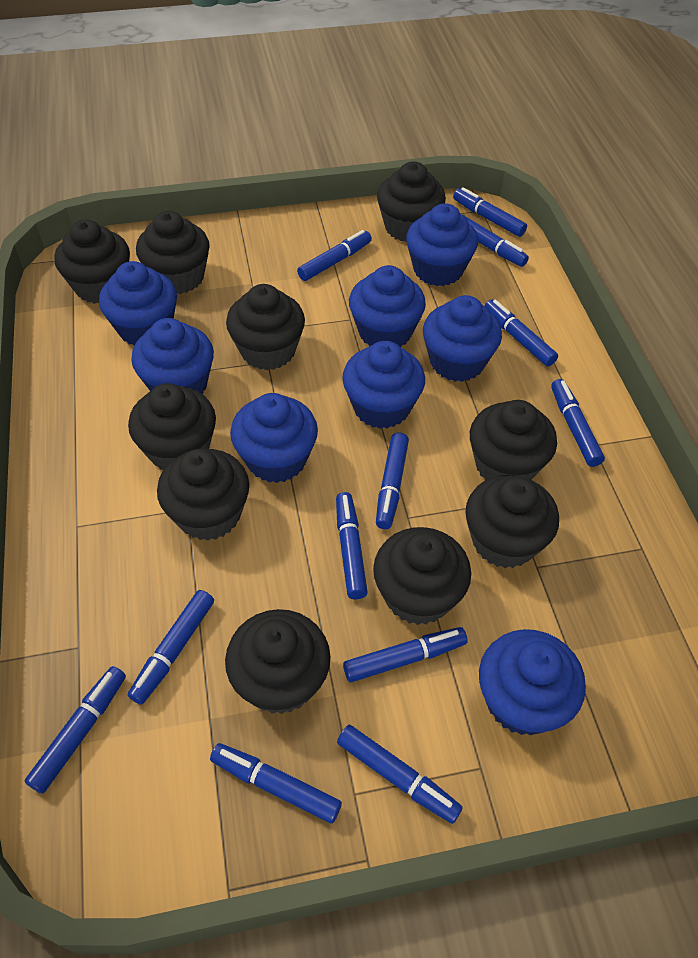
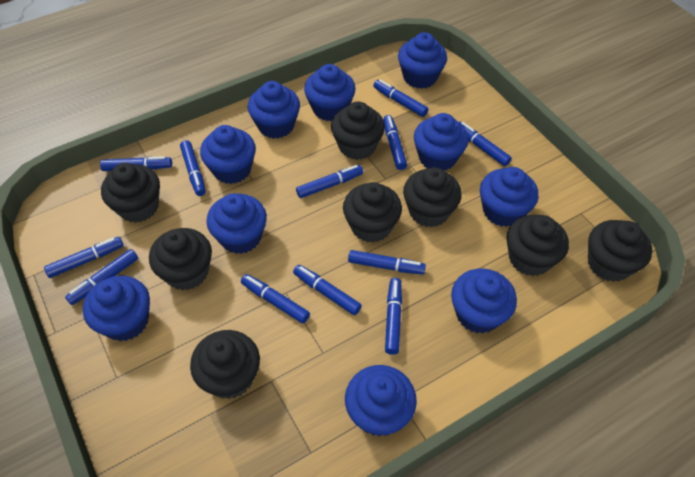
black cupcake: [55,219,130,304] [128,383,216,470] [136,211,210,294] [157,449,250,541] [225,609,331,714] [226,284,305,370] [373,527,471,625] [377,162,446,242] [465,475,559,568] [470,400,557,480] = 10 -> [101,163,160,223] [149,228,212,290] [190,330,260,399] [331,101,385,160] [343,182,402,243] [403,167,462,227] [507,215,569,276] [588,220,652,282] = 8
blue cupcake: [99,261,177,345] [131,318,214,394] [230,393,318,483] [342,341,425,429] [349,265,426,347] [406,203,478,286] [423,295,502,382] [479,629,586,735] = 8 -> [83,276,150,341] [200,125,256,184] [206,193,267,254] [247,81,300,139] [304,64,356,121] [345,365,417,437] [398,32,447,89] [414,113,468,171] [451,268,517,334] [480,167,538,227] = 10

